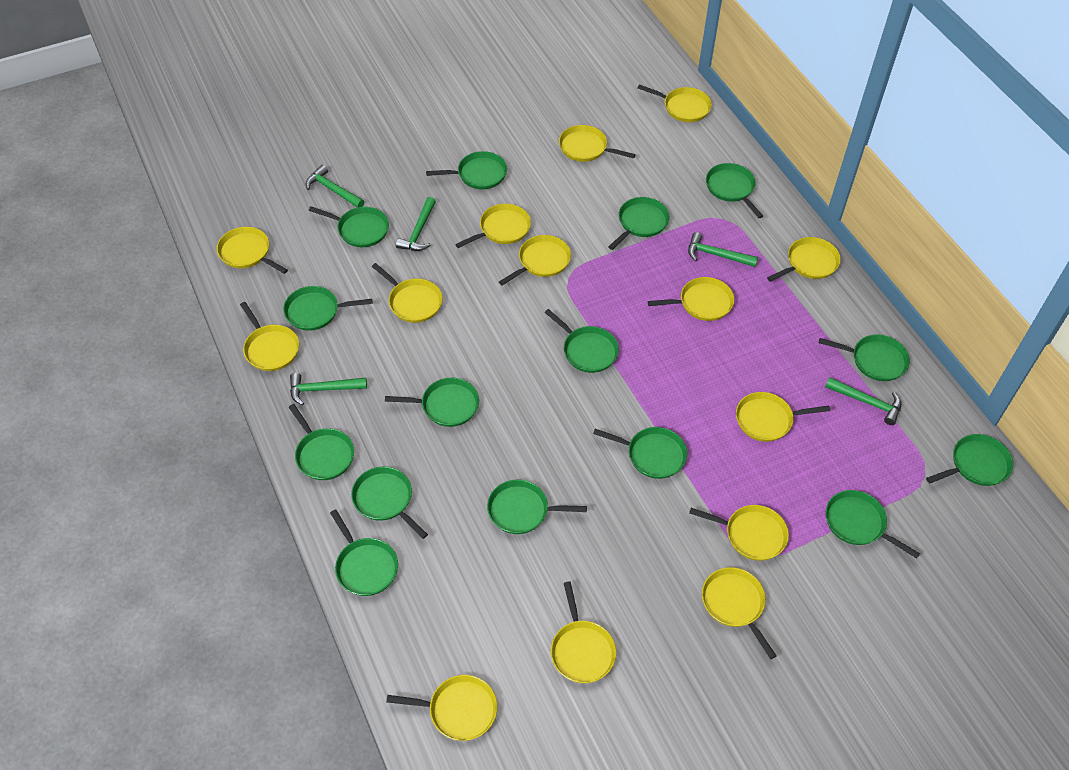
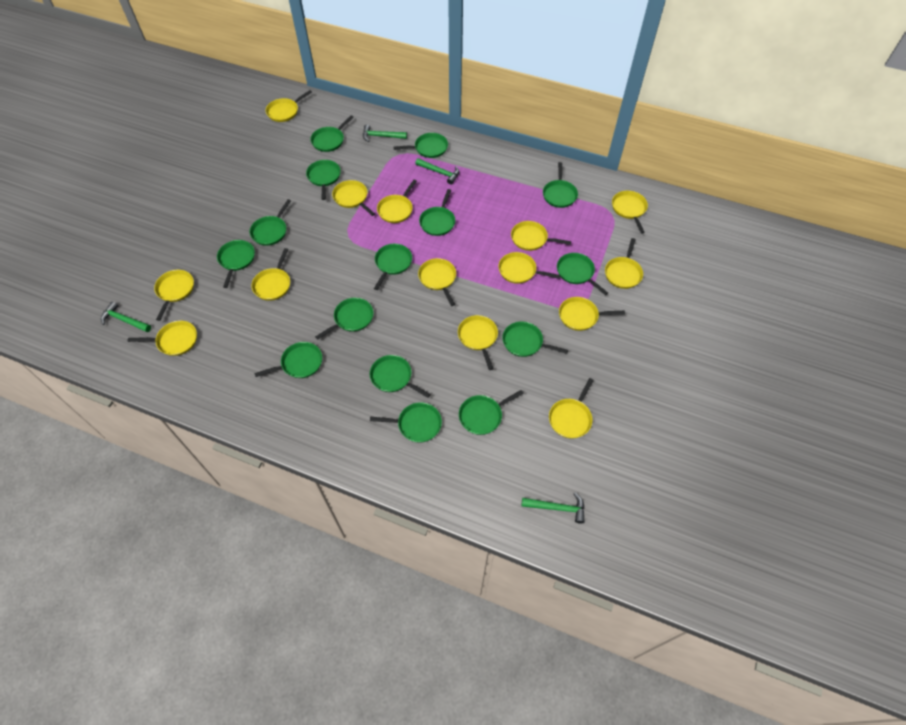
green hammer: [290,373,367,405] [306,165,364,208] [396,197,436,251] [688,232,758,267] [825,377,901,425] = 5 -> [101,302,151,332] [363,124,407,142] [415,158,459,185] [521,493,585,524] = 4

